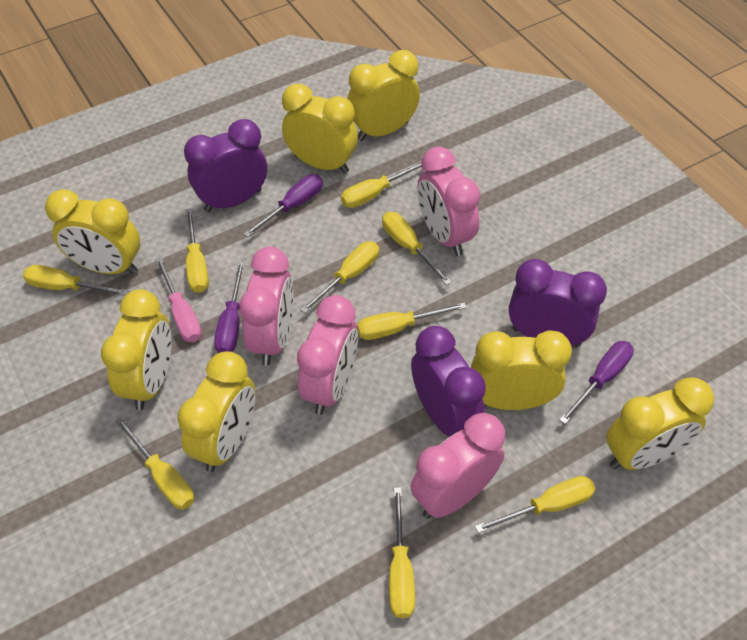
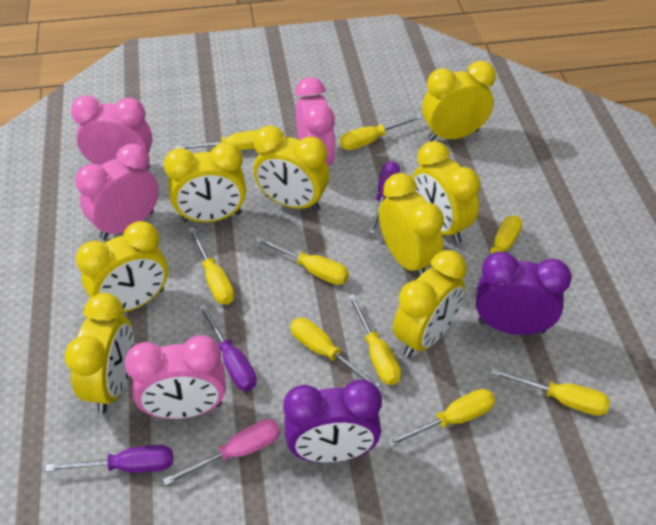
purple clock: [184,119,267,212] [411,326,486,437] [509,259,607,347] = 3 -> [283,380,382,463] [476,252,572,335] = 2
yellow clock: [45,189,140,274] [101,289,172,410] [177,351,255,472] [282,84,358,174] [347,50,420,141] [471,330,572,410] [606,377,714,470] = 7 -> [65,293,134,414] [76,221,168,312] [164,142,246,222] [253,126,329,211] [379,173,444,277] [393,250,467,357] [412,141,480,244] [422,61,496,141] = 8

